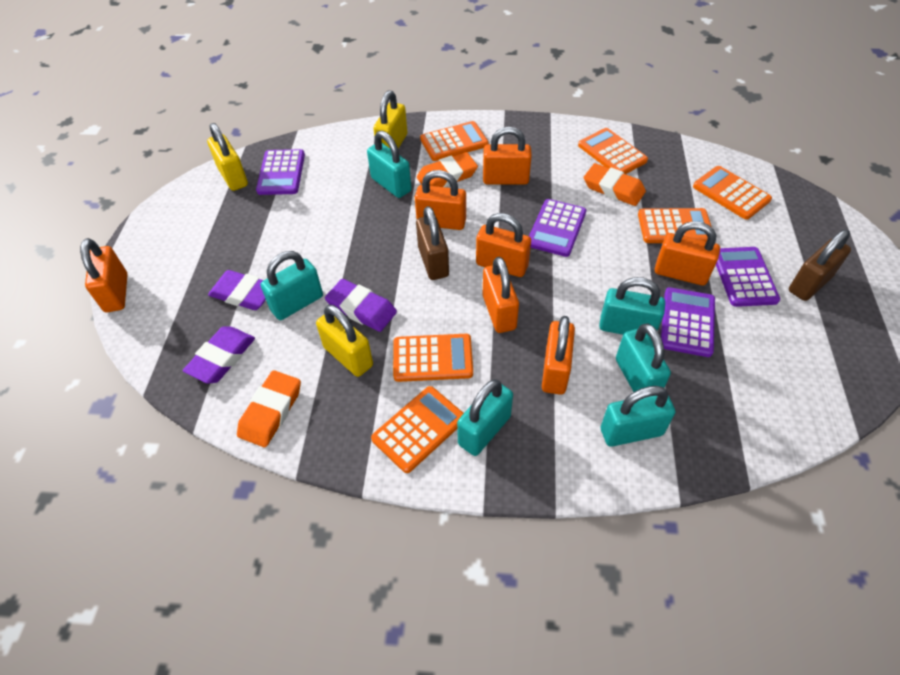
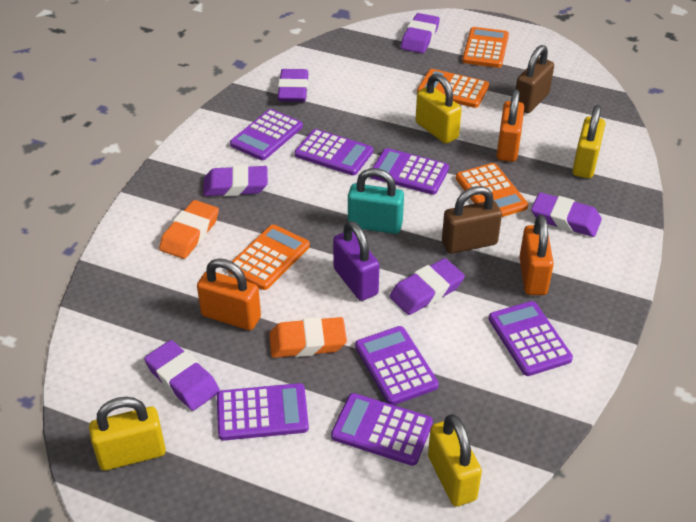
orange calculator: [371,386,464,473] [393,334,473,382] [420,121,489,161] [578,128,648,174] [638,208,712,243] [693,166,772,220] = 6 -> [228,224,310,290] [417,69,489,108] [456,163,528,217] [462,27,509,68] = 4
orange eraser: [237,370,301,447] [417,152,478,187] [584,163,646,206] = 3 -> [159,200,219,259] [269,317,347,358] = 2
orange padlock: [80,238,128,312] [415,170,466,230] [476,213,531,277] [483,127,532,185] [483,257,519,333] [542,316,575,395] [655,221,720,286] = 7 -> [197,258,261,330] [497,89,524,162] [519,215,554,295] = 3
purple calculator: [256,149,305,195] [529,199,586,257] [661,287,715,357] [716,247,780,307] = 4 -> [217,383,309,441] [230,109,303,160] [295,129,373,176] [331,393,433,466] [355,326,439,405] [370,148,449,195] [489,301,573,376] = 7
purple eraser: [183,326,255,384] [208,270,266,310] [325,279,397,332] = 3 -> [144,340,220,411] [203,165,268,196] [278,69,309,102] [390,258,465,315] [401,13,440,53] [531,192,602,237] = 6
purple padlock: none = 0 -> [333,221,379,301] = 1
turquoise padlock: [260,251,323,320] [367,131,411,198] [457,379,513,456] [599,277,665,335] [601,386,675,447] [616,323,671,392] = 6 -> [348,168,404,234] = 1
yellow padlock: [207,123,248,191] [316,305,373,377] [373,90,407,149] = 3 -> [89,397,166,471] [415,73,462,144] [428,414,482,507] [572,105,605,179] = 4

